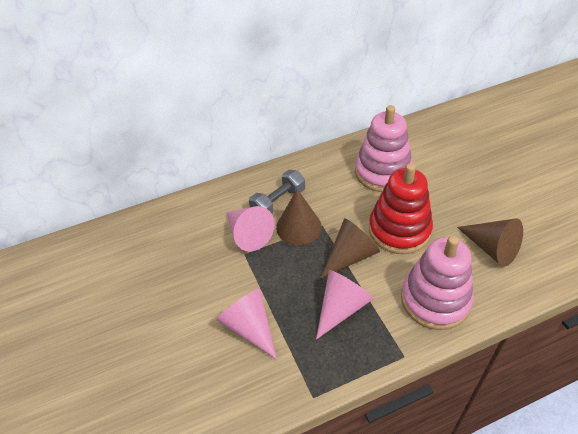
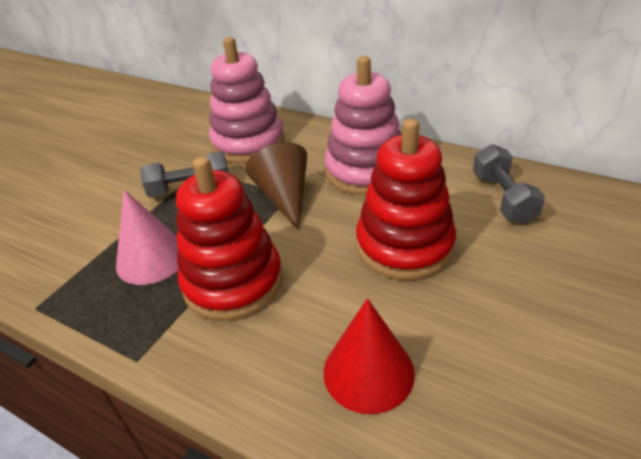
brown cone: [276,189,322,245] [321,218,380,278] [457,218,523,267] = 3 -> [245,142,307,230] = 1
grey dumbbell: [249,170,305,214] = 1 -> [140,152,229,198] [473,144,545,224] = 2
pink cone: [216,289,277,359] [227,206,275,252] [316,270,374,340] = 3 -> [116,189,178,285] = 1
red cone: none = 0 -> [324,298,415,414] = 1
red stacking toy: [369,163,433,254] = 1 -> [176,156,283,321] [356,119,456,280] = 2

